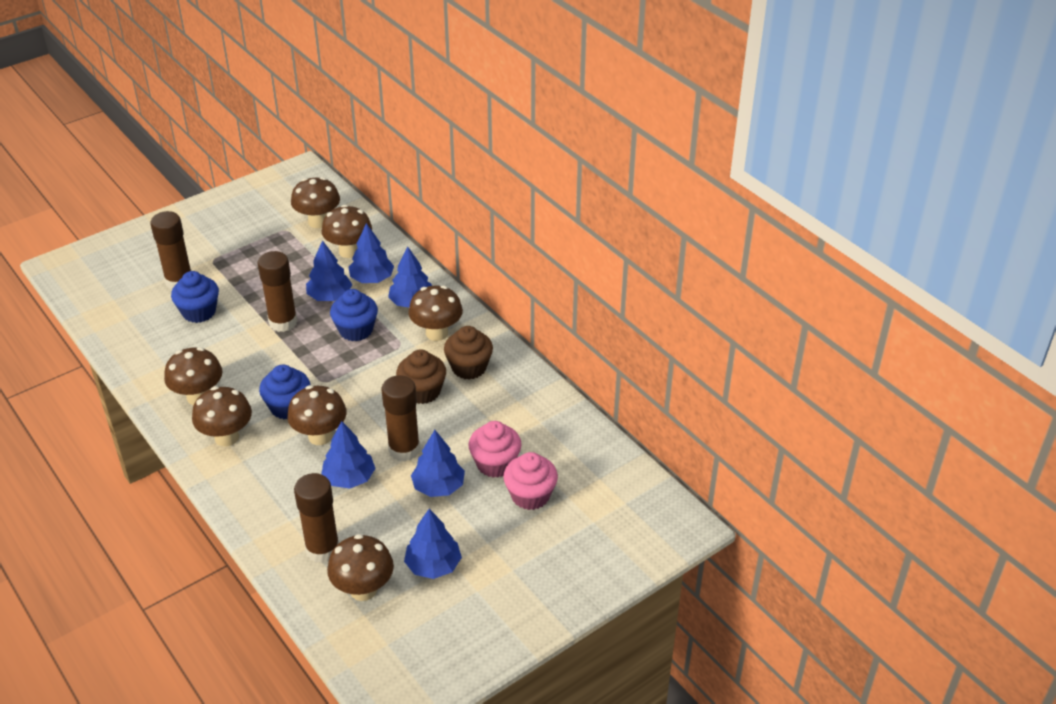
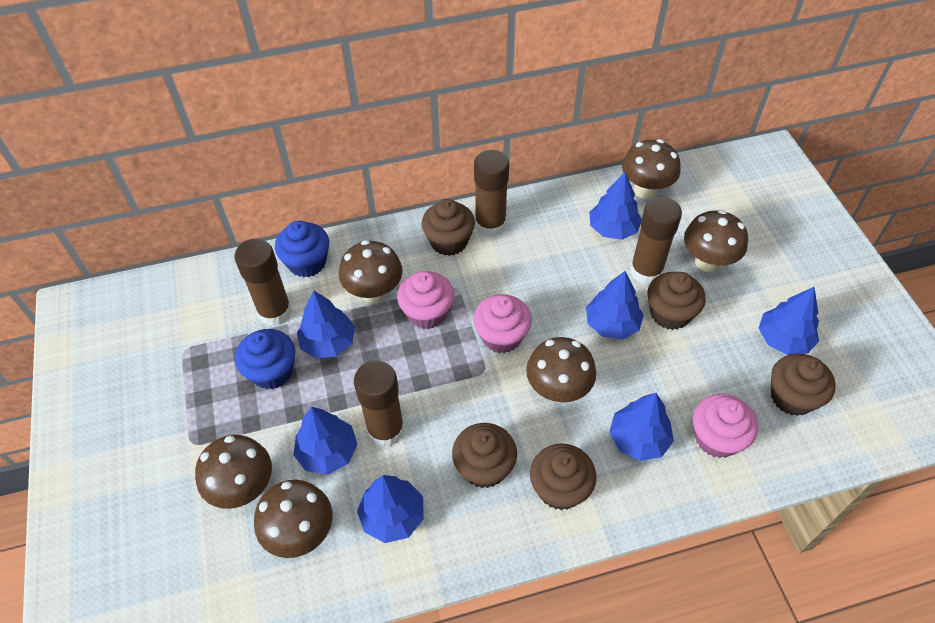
blue cupcake: [171,271,219,323] [259,365,310,419] [330,289,378,341] = 3 -> [235,329,295,389] [275,221,329,277] = 2
blue tree: [306,240,352,301] [321,421,376,489] [348,223,394,283] [388,247,432,307] [404,509,462,579] [411,430,465,497] = 6 -> [293,407,358,475] [297,290,355,358] [357,475,424,543] [586,271,644,339] [589,172,642,240] [609,393,674,461] [759,287,819,355] = 7
brown cupcake: [396,349,446,404] [444,326,493,380] = 2 -> [422,199,475,256] [452,423,517,488] [530,443,596,510] [647,272,706,330] [771,353,836,416] = 5
brown mushroom: [164,347,223,405] [192,386,252,446] [287,385,347,445] [291,177,340,228] [321,205,372,258] [327,534,394,601] [409,285,463,341] = 7 -> [195,435,272,509] [254,479,332,558] [339,240,403,303] [526,337,596,403] [622,139,680,199] [684,210,748,272] = 6
pink cupcake: [468,421,522,478] [504,452,558,510] = 2 -> [397,271,454,329] [473,294,532,353] [693,394,758,458] = 3

